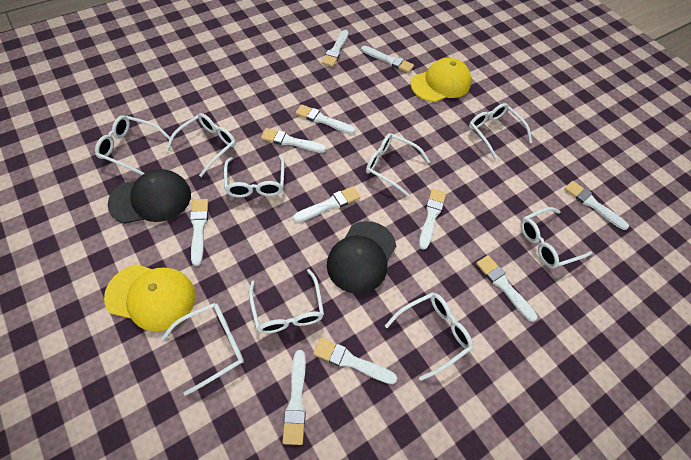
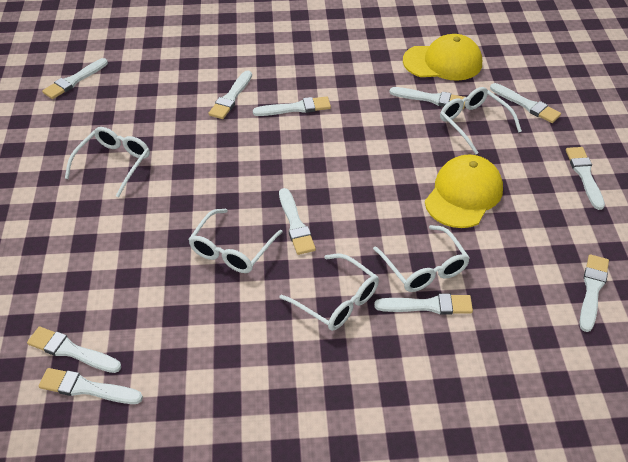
black cap: [108,169,191,224] [327,221,396,294] = 2 -> none = 0
white glasses: [95,115,170,175] [162,303,244,396] [166,113,236,177] [224,155,284,198] [249,269,324,334] [366,133,430,197] [385,292,473,381] [469,103,532,161] [521,207,592,268] = 9 -> [65,127,150,197] [188,209,283,273] [279,254,379,331] [373,225,470,292] [440,87,522,154] = 5

